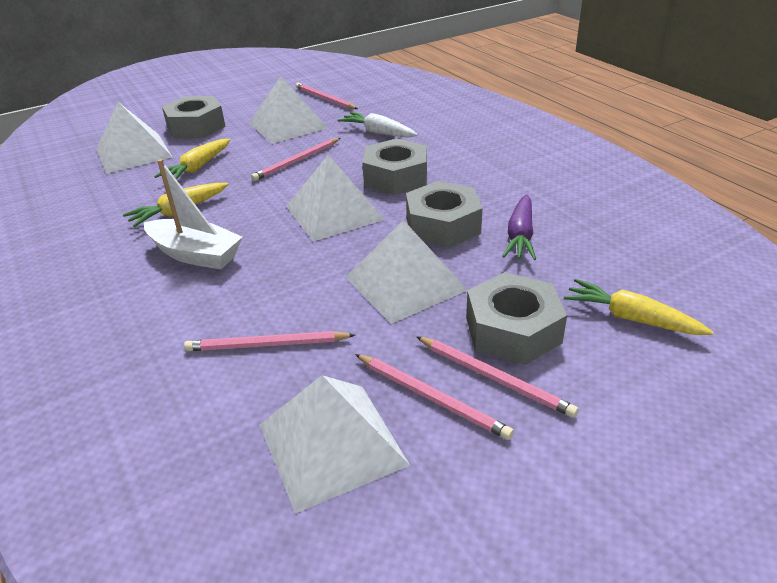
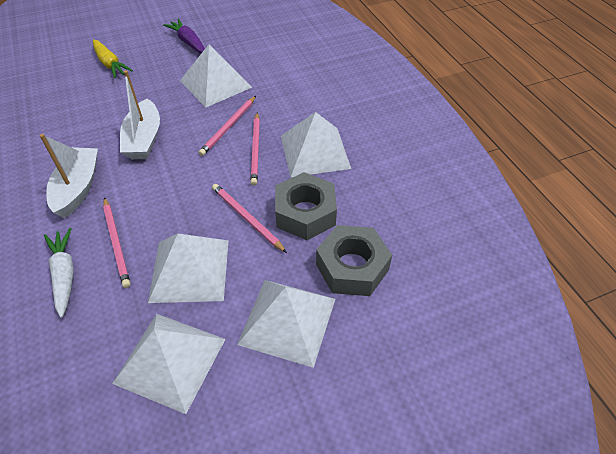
grey nut: [162,96,226,138] [362,138,427,195] [406,181,483,248] [466,272,567,365] = 4 -> [275,172,337,240] [316,225,392,296] = 2
pink pencil: [184,331,355,351] [251,138,340,181] [295,83,358,109] [355,354,514,440] [416,336,579,418] = 5 -> [103,197,130,288] [199,96,256,156] [212,184,287,253] [250,113,260,185] = 4
white boat: [144,159,243,269] = 1 -> [40,134,98,218] [120,70,160,159] = 2
yellow carrot: [123,183,229,227] [154,139,230,180] [564,279,713,335] = 3 -> [93,39,133,78] = 1

